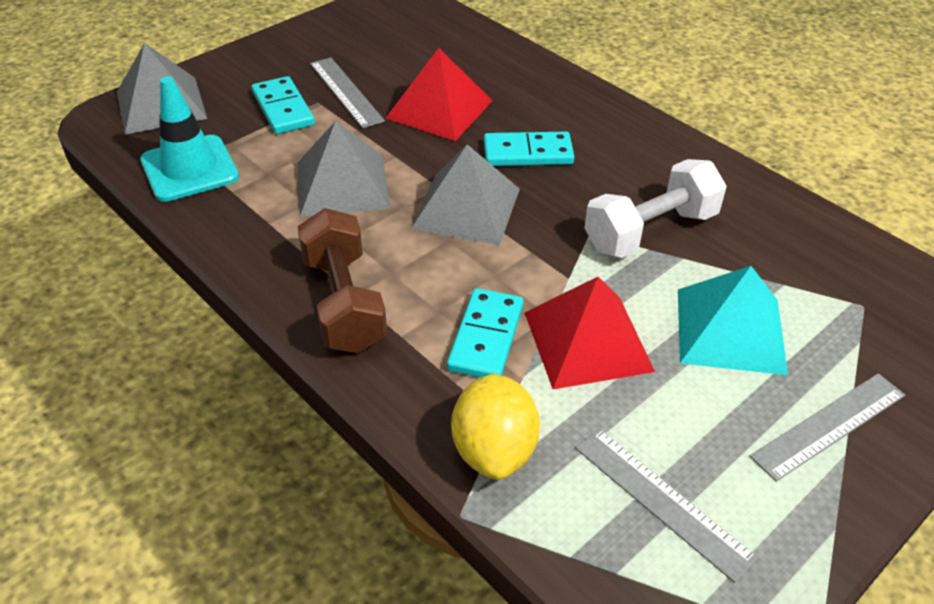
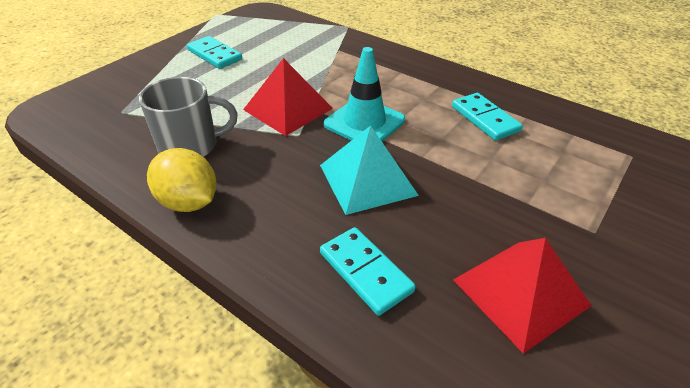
brown dumbbell: [297,208,387,353] = 1 -> none = 0
grey mug: none = 0 -> [139,77,238,157] = 1
grey pyramid: [117,43,207,135] [298,121,390,217] [411,144,520,245] = 3 -> none = 0
grey ruler: [310,57,385,129] [575,428,758,583] [750,373,905,482] = 3 -> none = 0
white dumbbell: [585,159,727,258] = 1 -> none = 0

